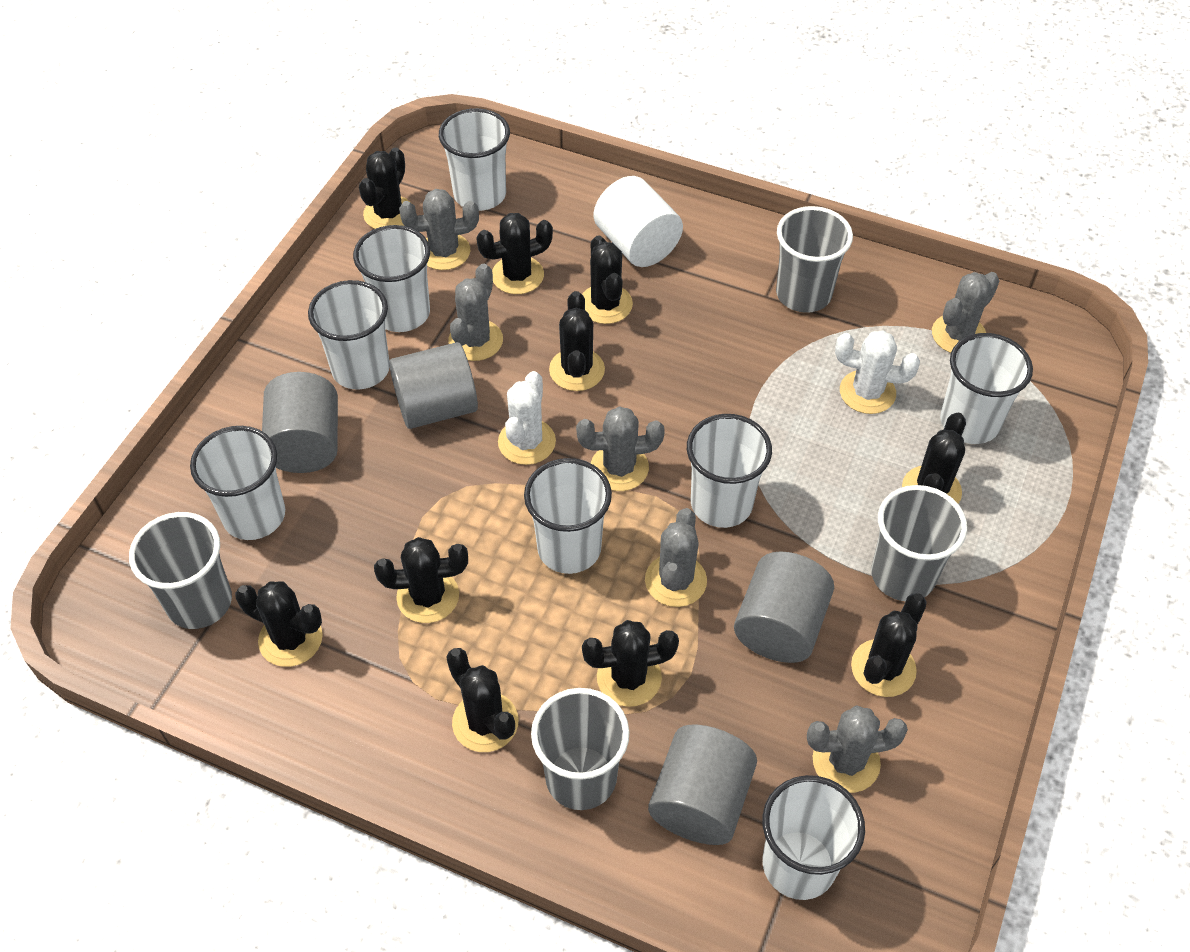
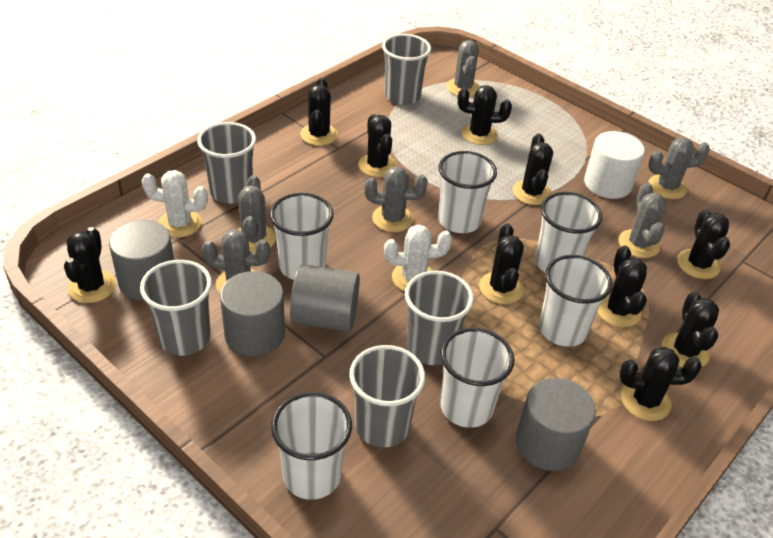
grey cup: [129,512,232,629] [531,688,630,810] [776,206,853,313] [871,485,967,601] = 4 -> [140,260,212,356] [197,122,256,204] [349,345,425,448] [382,34,431,105] [405,271,474,365] = 5
white cup: [190,426,285,540] [308,280,390,390] [353,225,430,332] [439,108,510,211] [524,458,612,574] [687,414,772,528] [762,775,865,900] [940,333,1033,444] = 8 -> [270,193,334,280] [271,392,352,500] [438,151,497,233] [440,328,515,428] [535,192,602,272] [539,255,613,347] = 6

